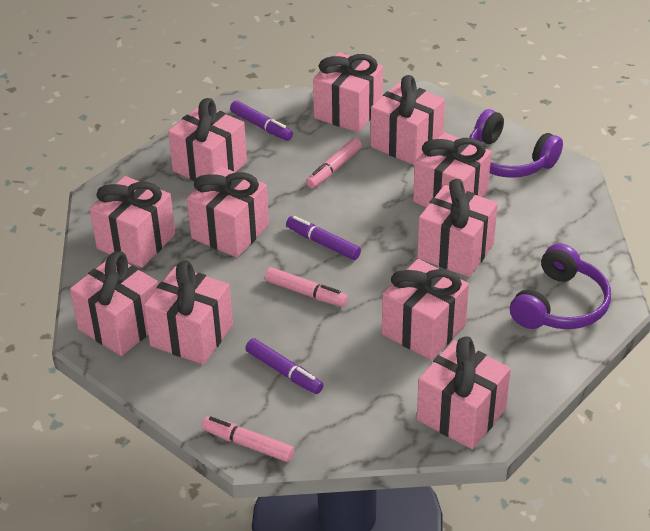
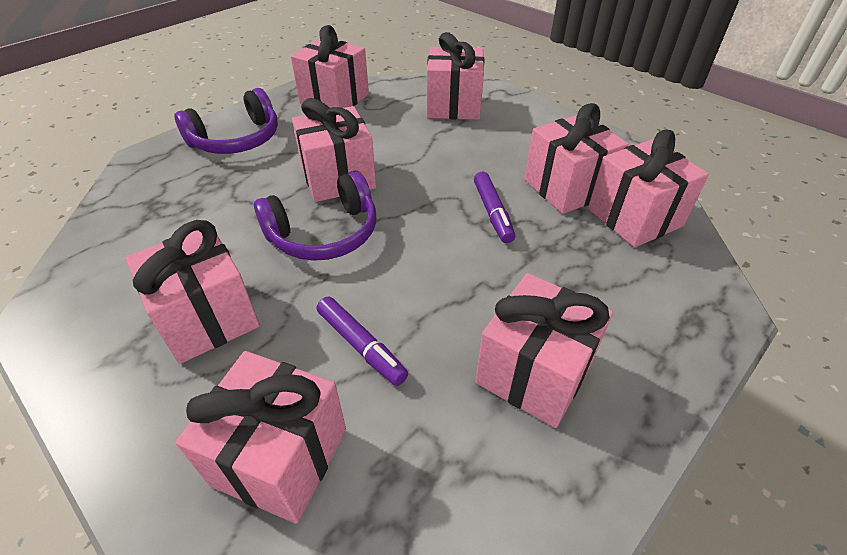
pink gift: [70,251,158,356] [90,176,175,267] [144,260,233,365] [168,98,247,182] [187,166,269,258] [313,52,383,132] [371,75,445,165] [382,259,469,360] [413,132,491,207] [417,179,498,277] [417,336,511,449] = 11 -> [126,220,260,364] [176,351,346,524] [291,25,369,108] [292,98,376,202] [427,32,485,120] [475,273,613,428] [524,103,629,214] [588,130,709,248] = 8
pink marker: [202,416,294,462] [265,267,348,307] [306,138,362,189] = 3 -> none = 0
purple marker: [230,100,293,141] [245,338,323,394] [286,216,361,260] = 3 -> [317,297,408,386] [474,172,515,243] = 2

